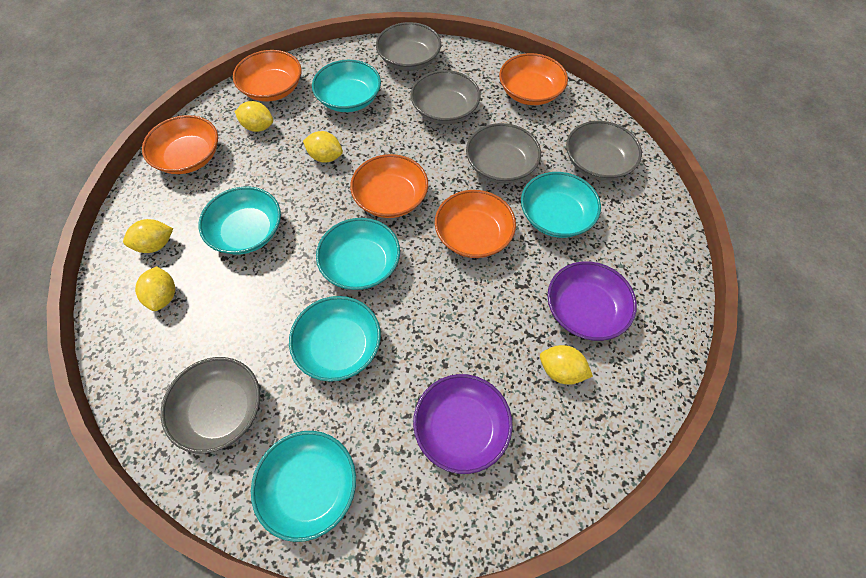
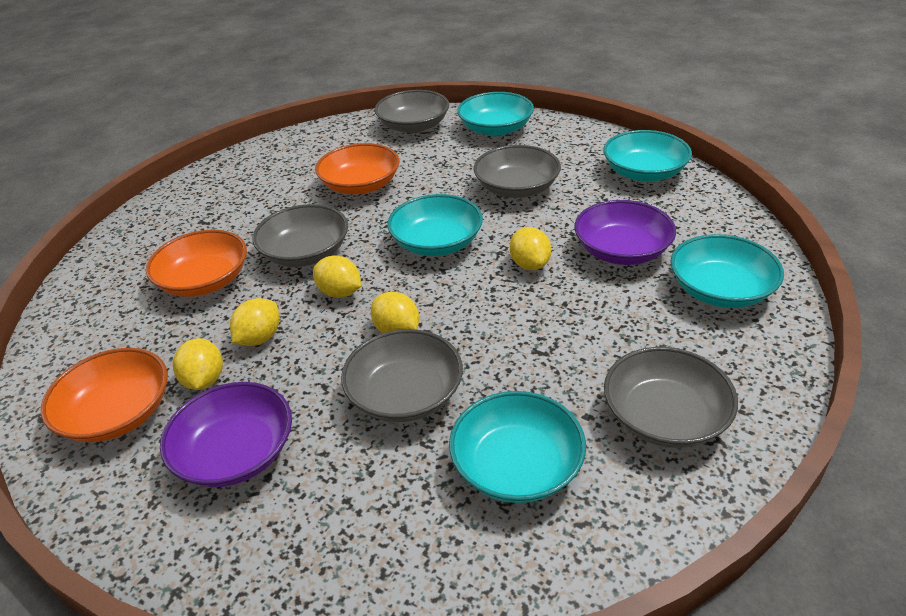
orange bowl: [142,115,218,174] [233,50,302,102] [350,154,428,218] [435,190,516,258] [499,53,568,105] = 5 -> [41,348,168,442] [146,230,247,297] [315,143,400,194] = 3
turquoise bowl: [199,187,281,254] [251,431,356,542] [289,296,381,382] [312,60,381,112] [316,218,400,290] [521,172,601,238] = 6 -> [388,194,483,256] [449,391,586,503] [457,92,534,136] [603,130,692,182] [670,234,784,308] = 5

